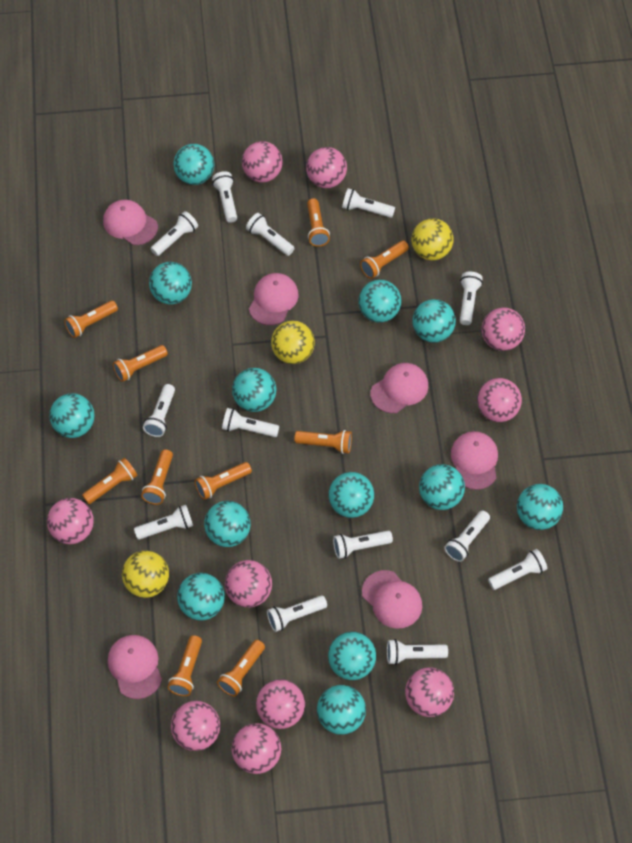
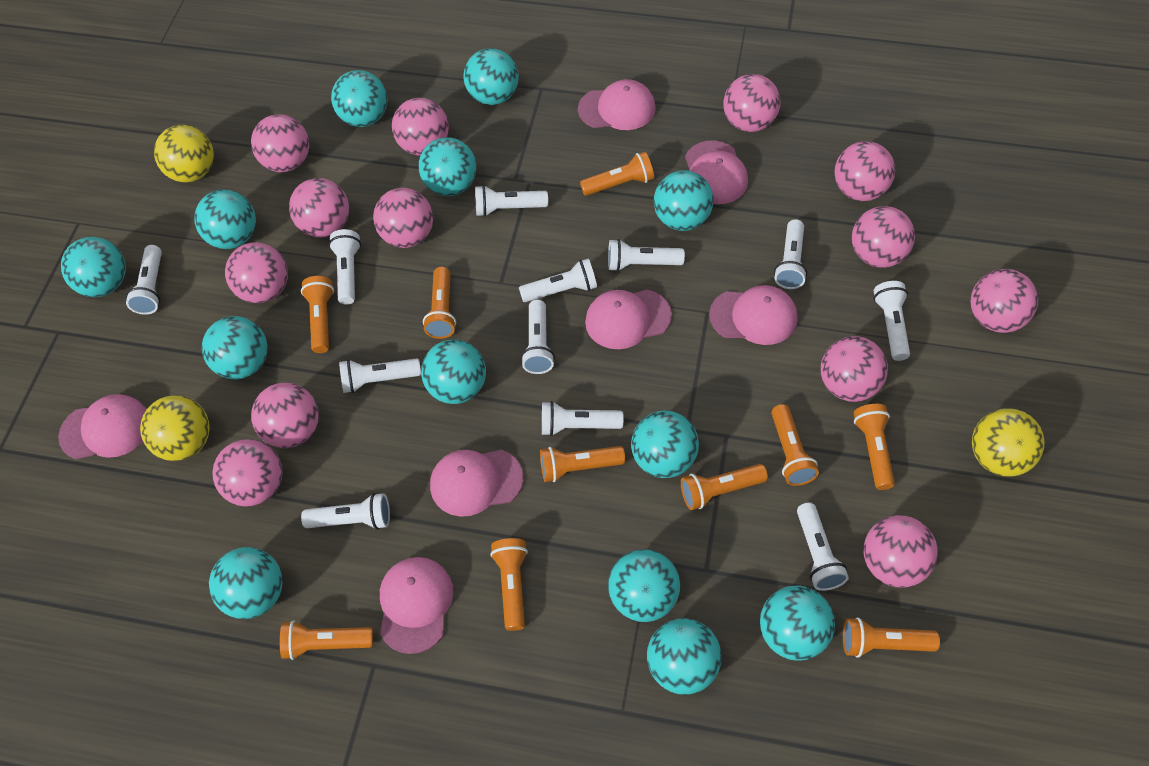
pink ball: [47,498,94,544] [171,701,220,751] [225,560,272,608] [231,723,281,774] [242,141,283,182] [256,679,305,729] [306,147,347,188] [405,667,454,717] [477,378,522,422] [482,307,525,351] = 10 -> [212,439,283,507] [225,242,288,303] [251,114,309,172] [251,383,319,448] [289,178,349,237] [373,188,433,248] [392,98,449,156] [723,74,781,132] [821,336,888,402] [834,141,895,201] [852,206,915,268] [864,515,938,588] [970,269,1038,333] = 13
pink cap: [103,200,158,245] [108,635,162,699] [249,273,298,325] [362,570,422,628] [371,363,428,413] [451,431,498,490] = 6 -> [58,394,147,459] [380,557,453,654] [430,450,524,517] [578,79,656,130] [585,290,672,349] [685,140,748,204] [709,285,798,345] = 7
white flashlight: [134,505,193,540] [143,384,175,437] [151,211,198,256] [212,171,237,223] [222,408,279,437] [246,213,295,256] [267,595,327,632] [333,531,393,559] [342,188,395,218] [387,639,448,665] [444,510,490,562] [460,272,483,325] [488,549,547,590] = 13 -> [126,245,162,315] [301,493,390,530] [329,229,361,305] [339,358,421,393] [475,185,548,217] [519,258,597,302] [521,300,555,374] [542,401,624,436] [608,239,685,272] [774,219,807,289] [797,503,849,591] [873,281,910,361] = 12

